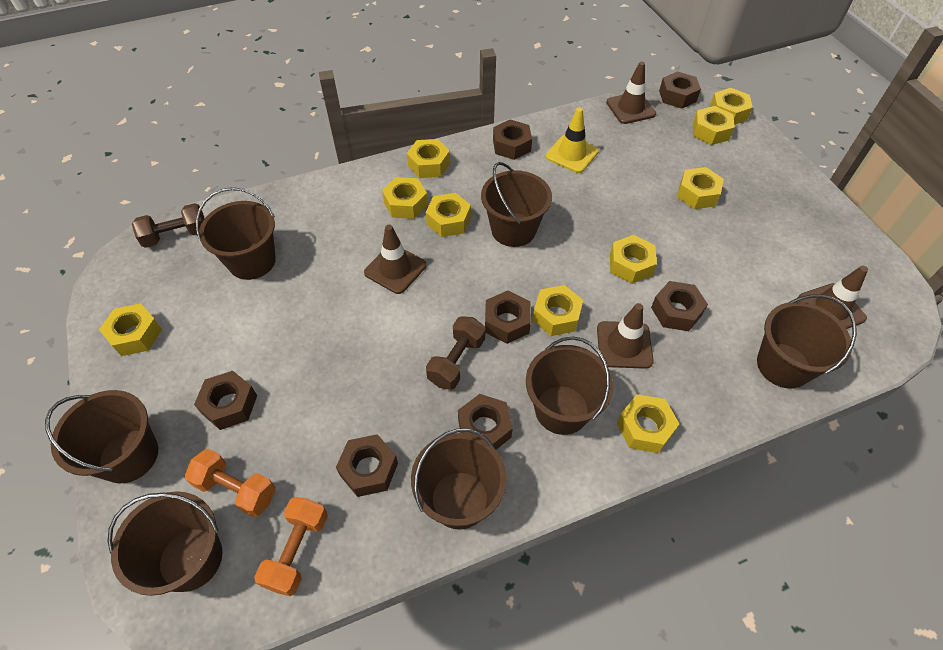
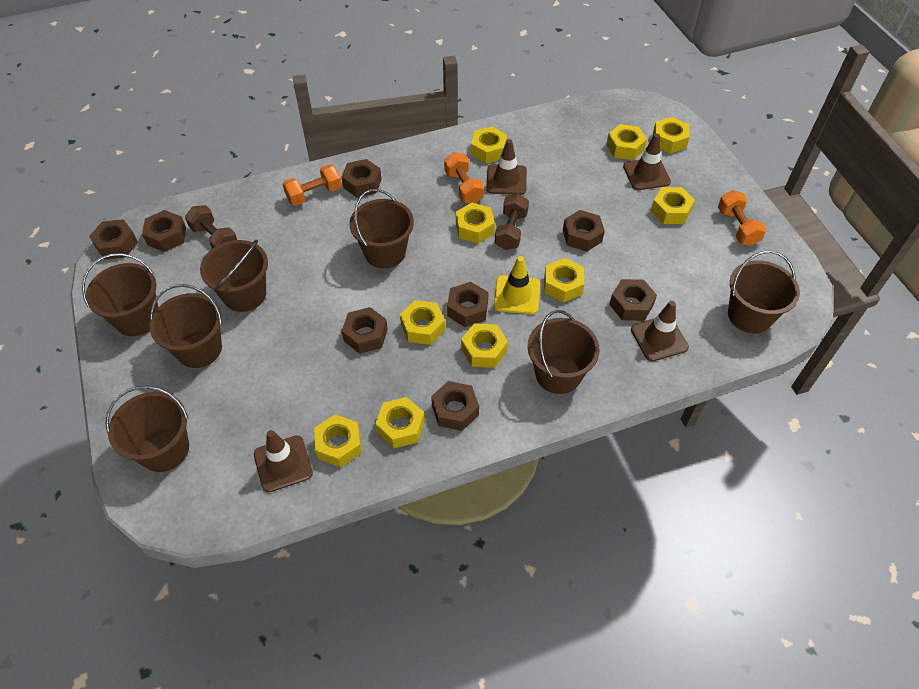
brown nut: [194,371,257,430] [336,434,398,497] [458,394,513,450] [485,291,531,344] [493,119,532,160] [651,281,708,331] [659,71,701,109] = 7 -> [89,219,138,260] [142,210,186,252] [341,159,382,198] [342,307,388,354] [431,381,479,431] [447,282,489,327] [563,210,605,252] [609,279,657,321] = 8
orange dumbbell: [185,449,276,518] [254,497,328,596] = 2 -> [283,164,342,206] [444,152,484,203] [718,190,766,246] = 3

